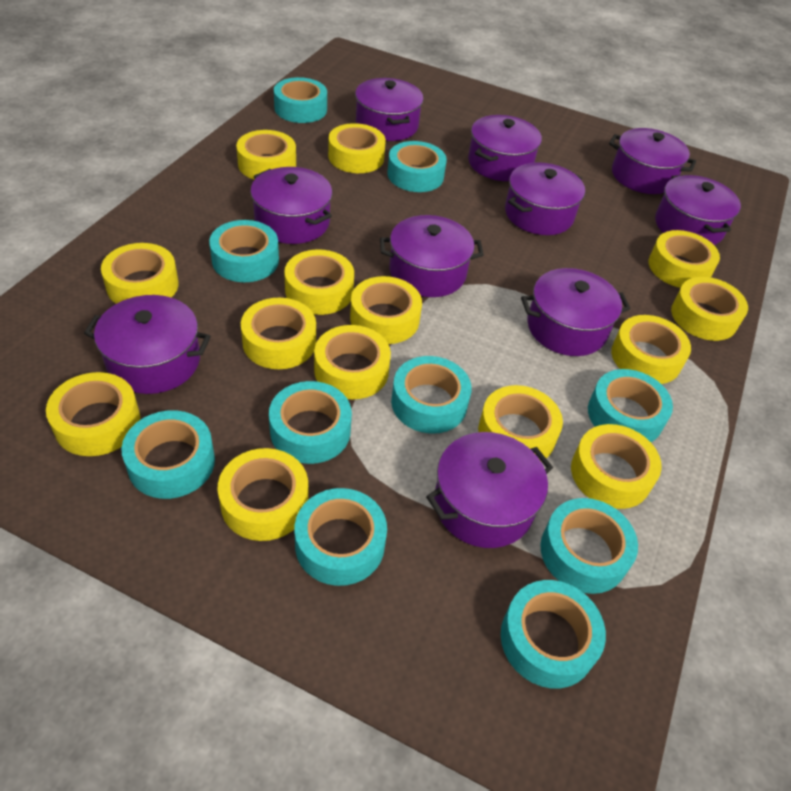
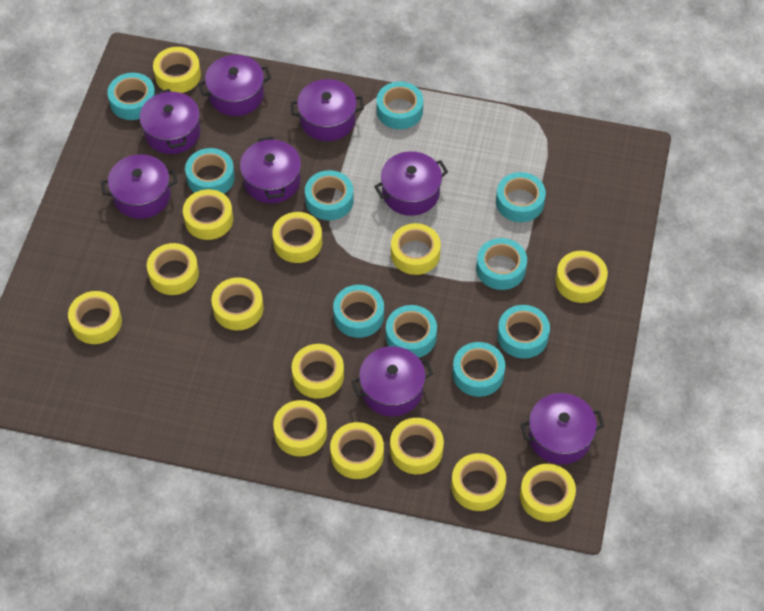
purple pot: [84,295,211,394] [250,167,332,244] [355,78,423,141] [380,215,484,297] [426,432,553,548] [468,115,542,181] [505,162,585,235] [521,268,631,356] [609,128,696,194] [655,175,741,245] = 10 -> [101,154,177,219] [140,89,201,154] [198,55,271,116] [240,136,301,204] [290,79,364,141] [352,346,433,416] [374,151,448,216] [520,393,604,465] = 8

